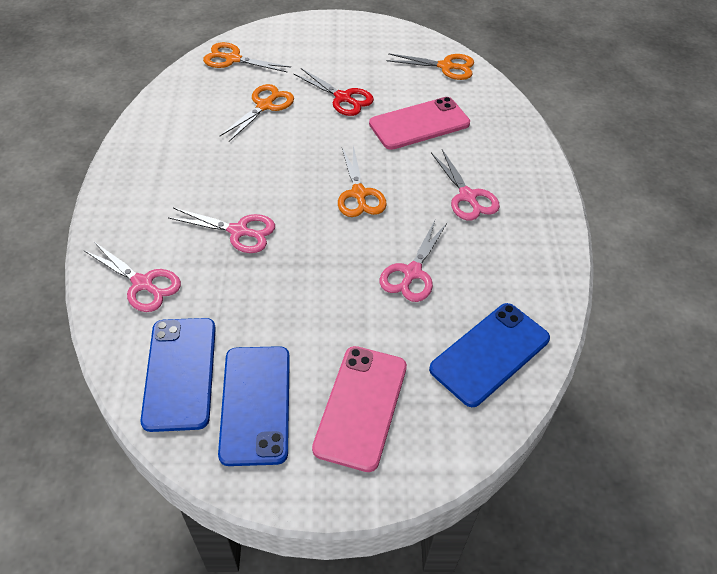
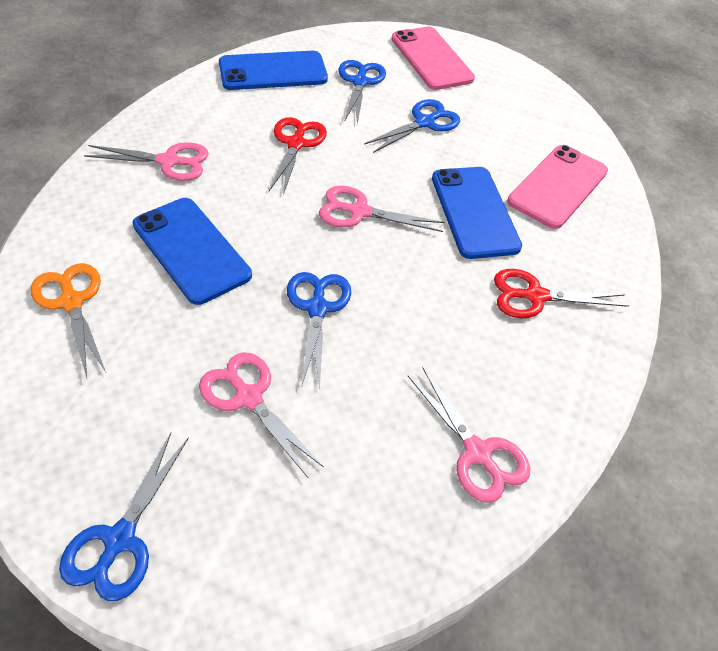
blue scissors: none = 0 -> [59,433,189,601] [287,272,351,389] [338,60,386,124] [364,99,460,153] = 4
orange scissors: [203,42,291,72] [219,84,294,142] [338,145,387,217] [387,53,474,80] = 4 -> [31,263,106,377] = 1
red scissors: [293,68,374,116] = 1 -> [269,117,327,195] [494,269,629,318] = 2

